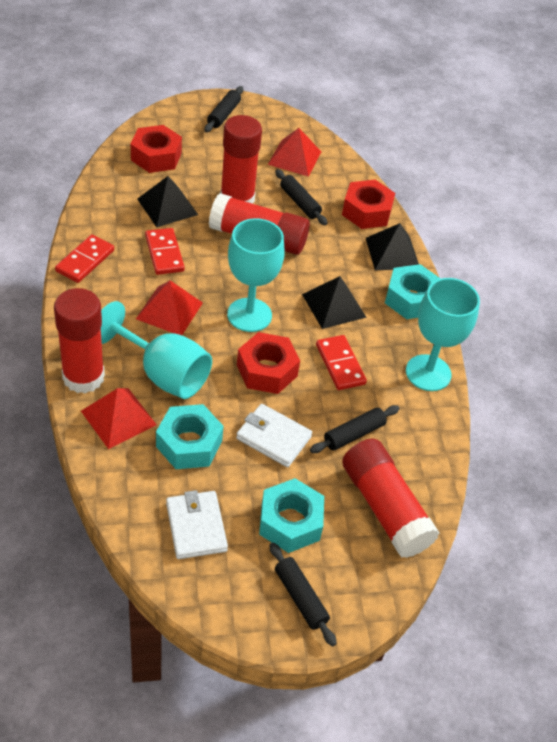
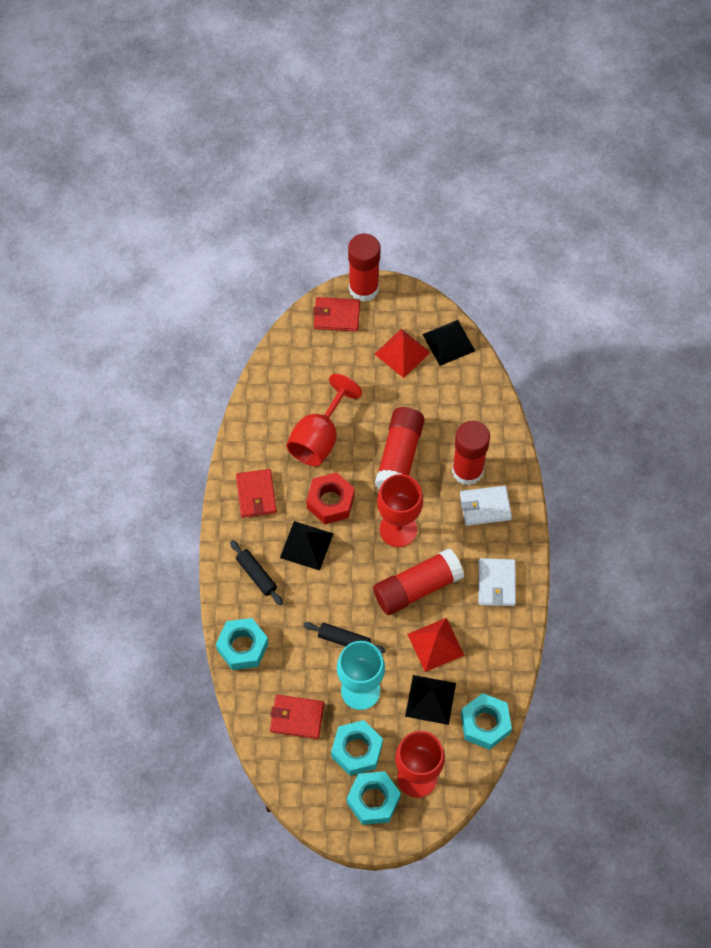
black rolling pin: [204,86,243,132] [269,542,337,646] [275,169,327,225] [310,405,400,453] = 4 -> [230,540,283,605] [303,622,386,654] = 2
red domino: [55,234,114,283] [145,228,185,275] [316,335,367,390] = 3 -> none = 0
red goblet: none = 0 -> [286,374,362,466] [377,474,423,547] [395,731,445,798] = 3
red nut: [131,125,182,173] [237,332,300,394] [342,180,395,229] = 3 -> [306,472,355,524] = 1
red pyramid: [81,388,157,449] [136,280,203,335] [268,128,321,177] = 3 -> [375,329,431,378] [407,618,465,672] = 2
red wallet: none = 0 -> [236,469,277,518] [270,695,324,739] [313,297,360,332] = 3
turquoise goblet: [101,301,212,399] [227,218,285,332] [406,278,480,391] = 3 -> [337,641,385,710] = 1
turquoise nut: [156,404,224,469] [259,478,324,553] [385,264,441,319] = 3 -> [216,618,269,670] [331,720,383,776] [347,771,401,825] [461,693,512,750] = 4

